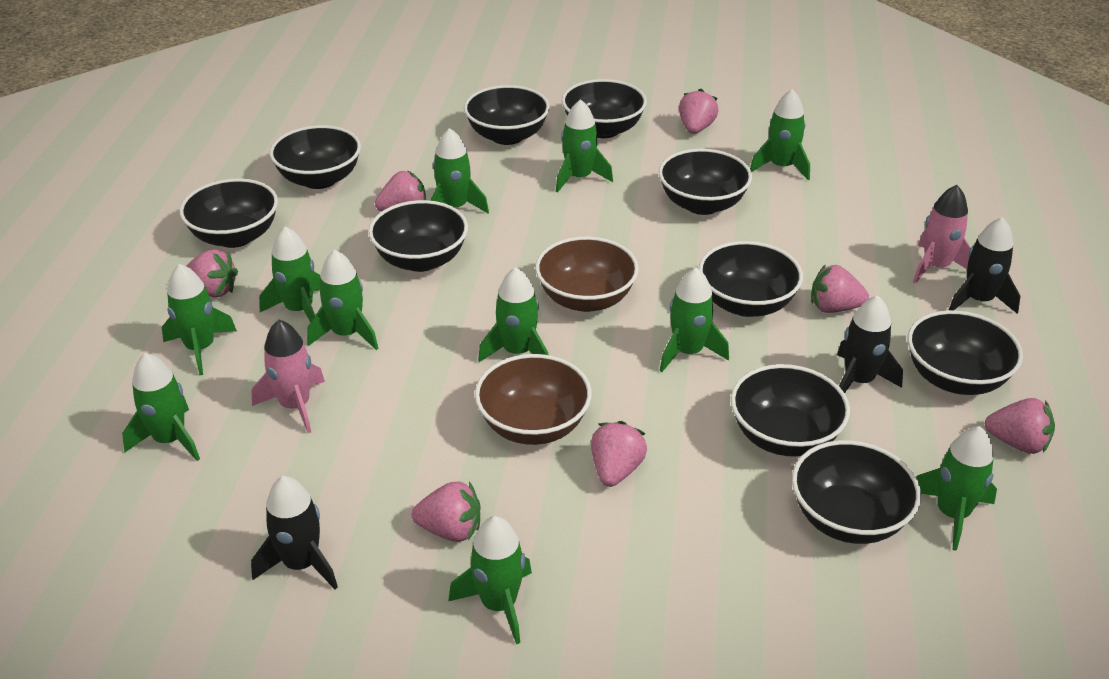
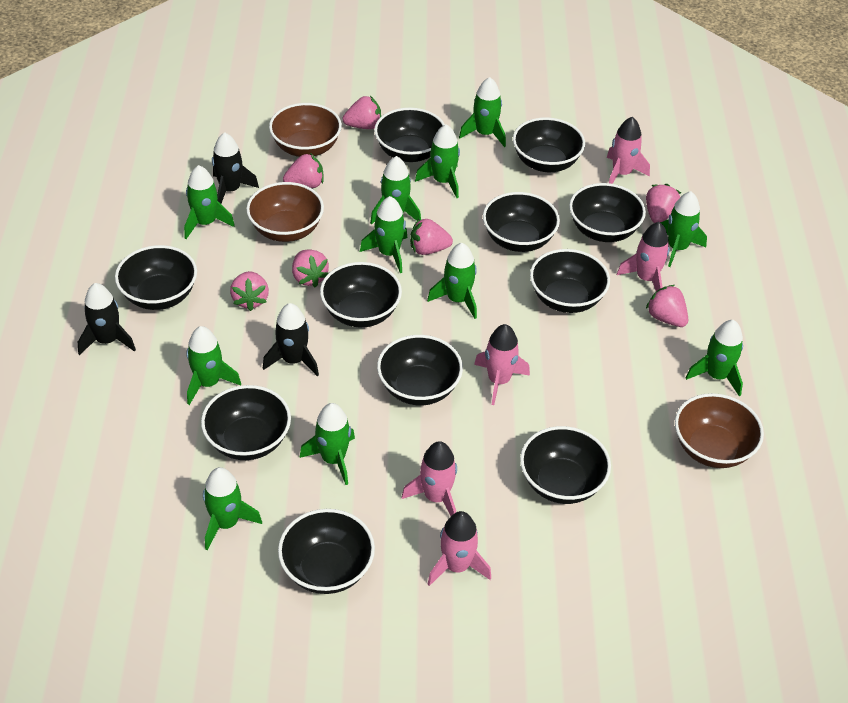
black bowl: [179,178,278,248] [270,125,361,189] [369,200,468,272] [464,85,550,145] [562,79,647,138] [659,149,752,215] [699,241,803,317] [731,364,850,457] [792,440,921,544] [907,310,1023,395] = 10 -> [115,245,197,310] [201,385,291,460] [278,509,375,594] [320,262,402,327] [374,108,445,162] [377,335,463,406] [483,192,560,252] [513,117,585,172] [520,426,611,504] [530,249,610,313] [569,183,646,242] = 11
brown bowl: [475,354,592,445] [535,236,639,312] = 2 -> [246,182,324,242] [269,103,342,157] [675,393,764,468] = 3
pink rocket: [252,320,325,433] [913,185,971,283] = 2 -> [402,441,457,516] [427,511,491,586] [474,324,530,405] [607,117,650,184] [617,222,670,292] = 5

